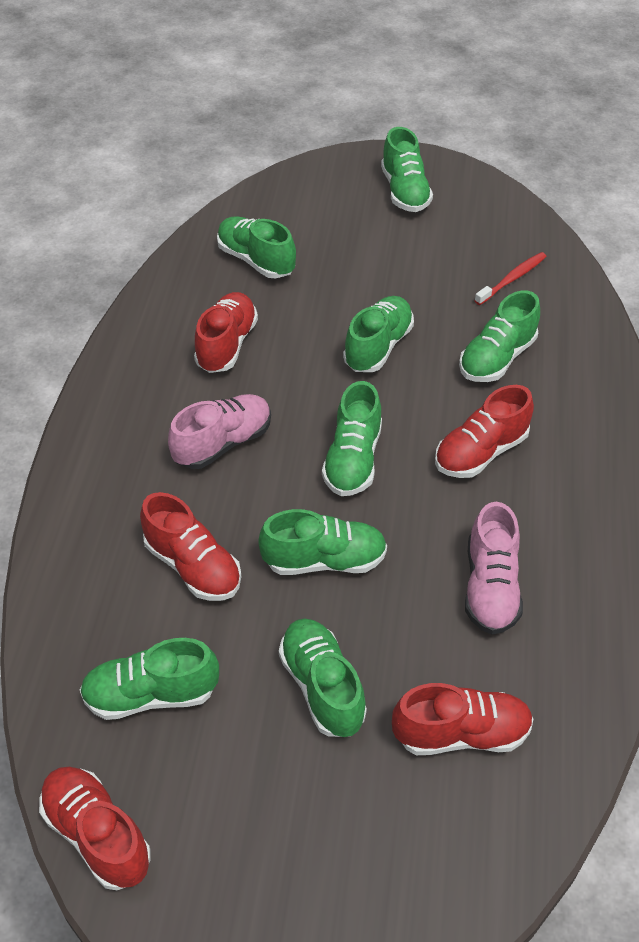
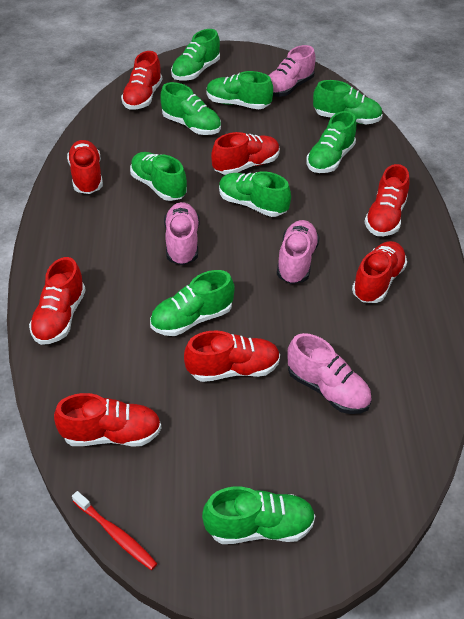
green shoe: [80,638,219,720] [217,216,296,278] [258,509,387,575] [279,619,367,737] [322,381,382,496] [343,296,414,372] [381,127,433,212] [459,290,540,382] = 8 -> [130,152,187,201] [150,270,235,336] [160,82,221,135] [171,29,220,81] [202,487,315,544] [206,71,273,109] [219,172,291,217] [306,111,357,173] [313,80,383,124] = 9
pink shoe: [168,394,271,469] [465,502,523,635] = 2 -> [164,202,200,265] [269,45,316,97] [277,220,320,284] [287,333,372,414] = 4
red shoe: [39,767,151,890] [140,492,241,601] [194,292,258,373] [392,683,533,755] [435,385,534,478] = 5 -> [29,257,86,345] [54,393,161,447] [67,140,103,194] [121,51,162,110] [184,330,280,382] [211,132,280,175] [352,241,407,303] [364,164,410,236] = 8

